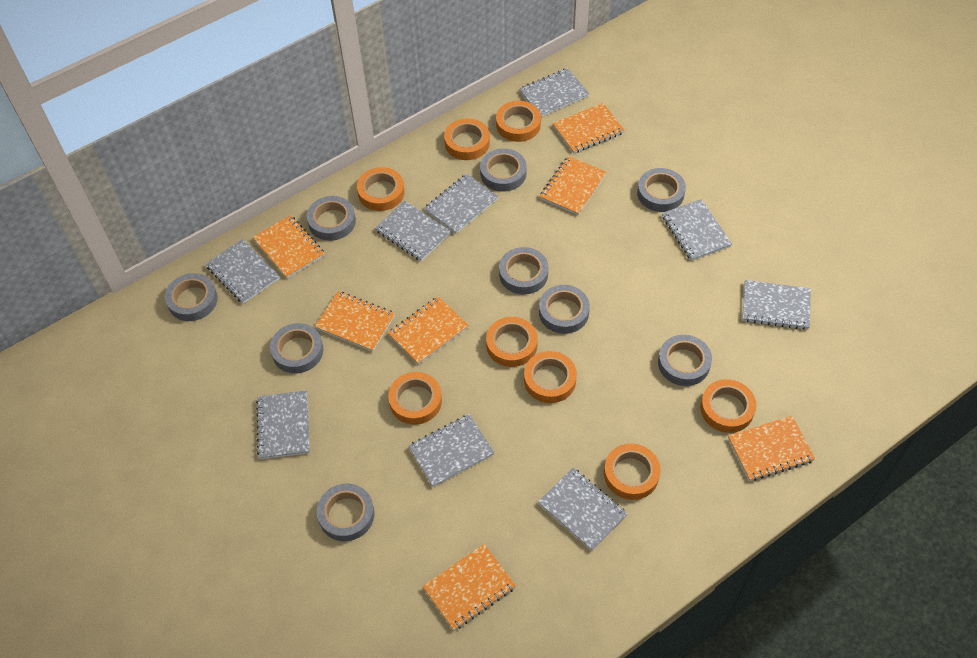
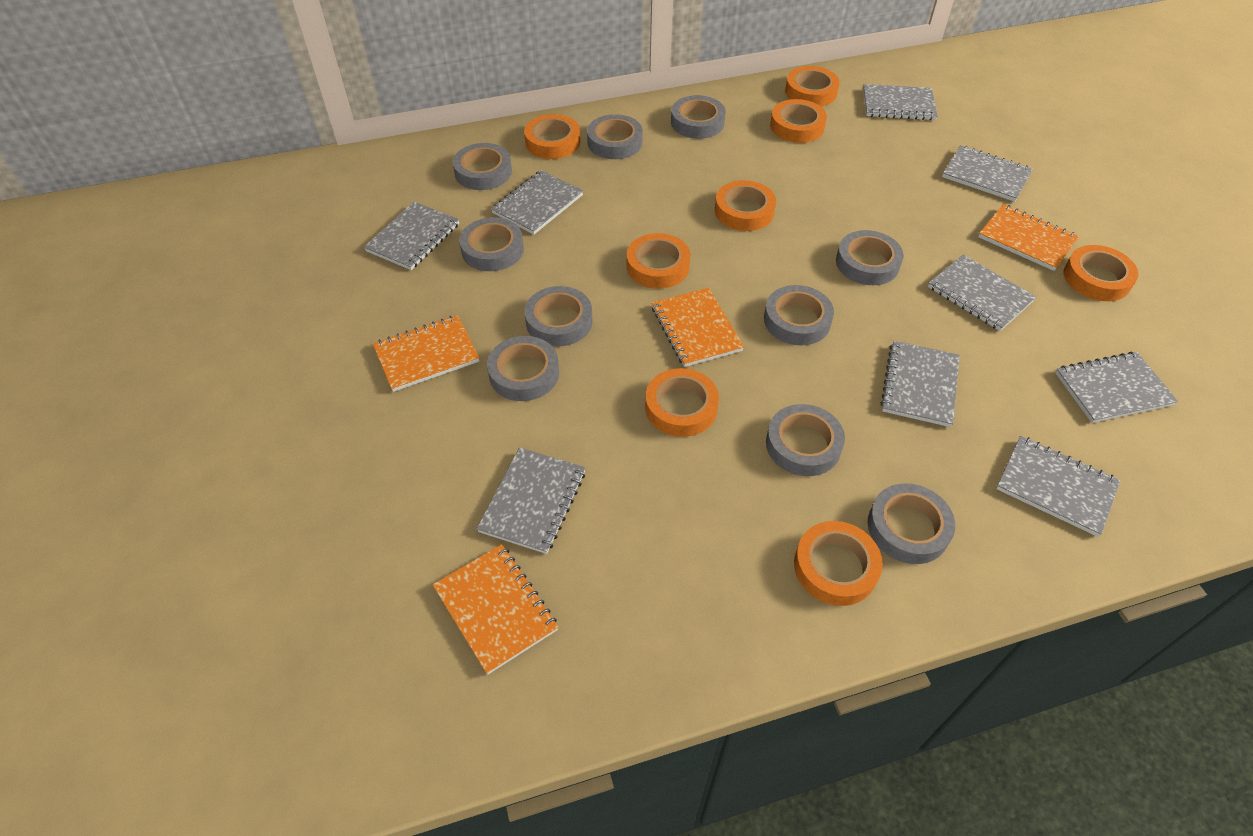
grey tape: [165,273,218,321] [270,323,323,374] [307,196,356,241] [317,483,374,541] [480,148,527,192] [499,247,549,294] [539,285,590,334] [637,168,686,212] [658,335,712,386] = 9 -> [453,143,512,190] [459,217,524,271] [487,336,559,401] [524,286,593,347] [587,114,643,159] [671,95,726,139] [764,285,834,345] [766,404,845,476] [836,230,904,285] [867,483,955,564] = 10
orange notebook: [253,215,325,279] [315,291,395,352] [388,296,469,365] [423,544,516,630] [540,156,607,215] [553,103,625,154] [728,416,815,481] = 7 -> [373,315,479,392] [433,544,558,675] [652,288,744,367] [978,204,1079,271] = 4

